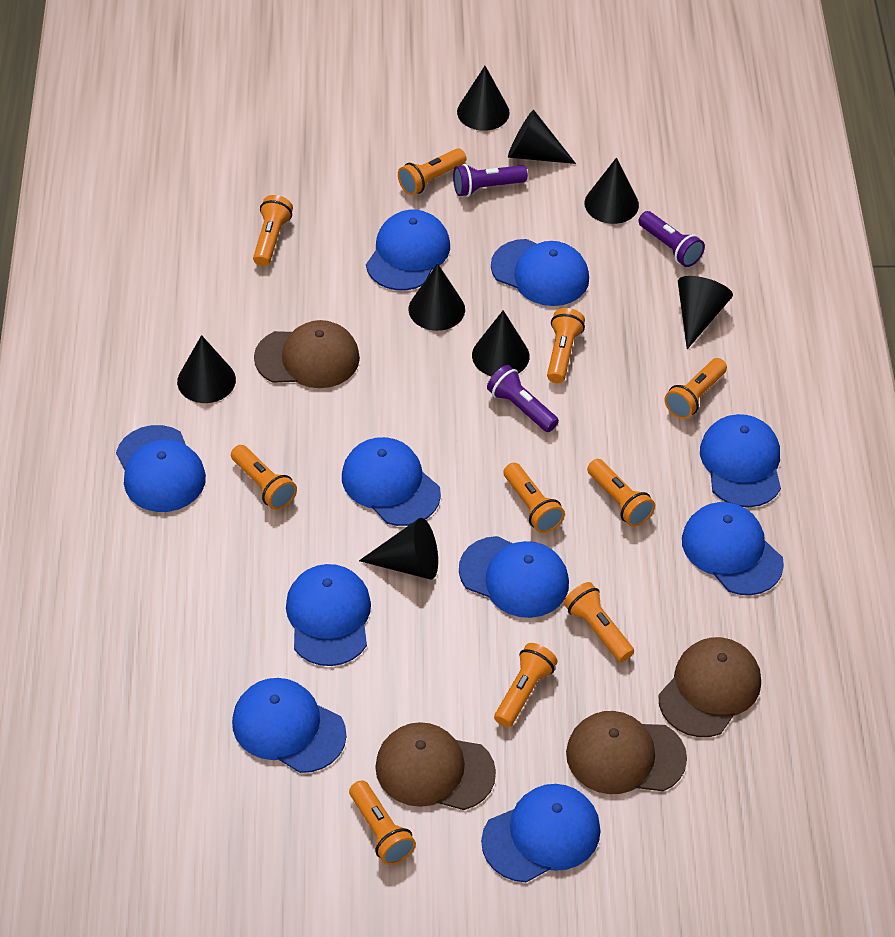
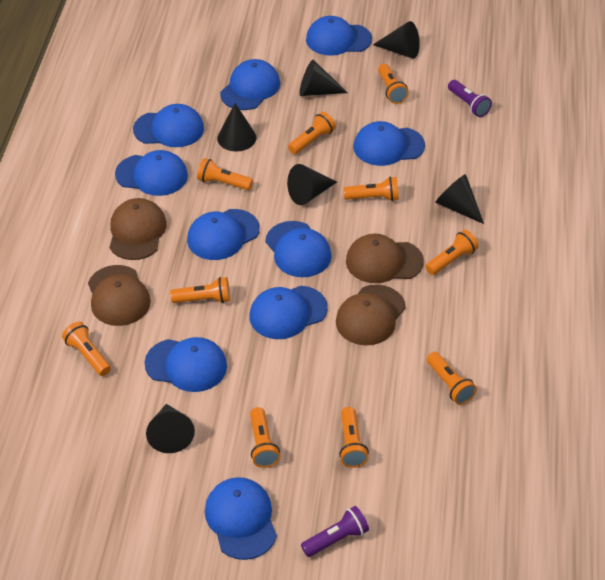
black cone: [177,335,236,403] [359,518,438,580] [409,263,465,331] [457,66,510,131] [472,310,530,376] [508,110,576,164] [584,158,639,224] [678,276,733,349] = 8 -> [146,404,195,453] [217,103,257,151] [287,164,337,205] [299,60,348,96] [373,21,420,59] [435,174,484,224] = 6
purple flashlight: [453,164,528,197] [487,365,559,432] [638,211,705,267] = 3 -> [301,506,369,557] [448,80,492,117] = 2

